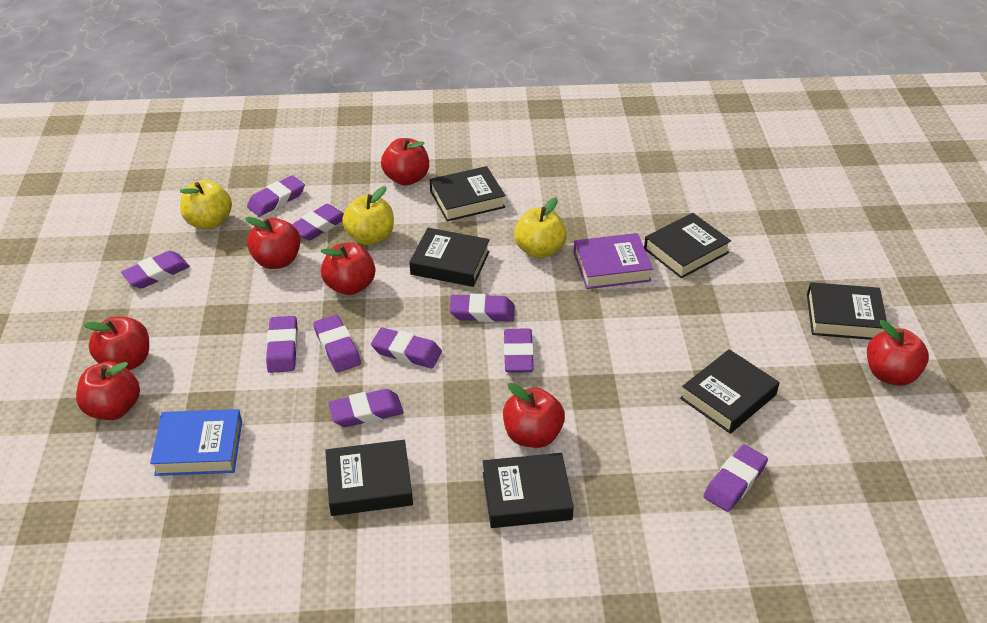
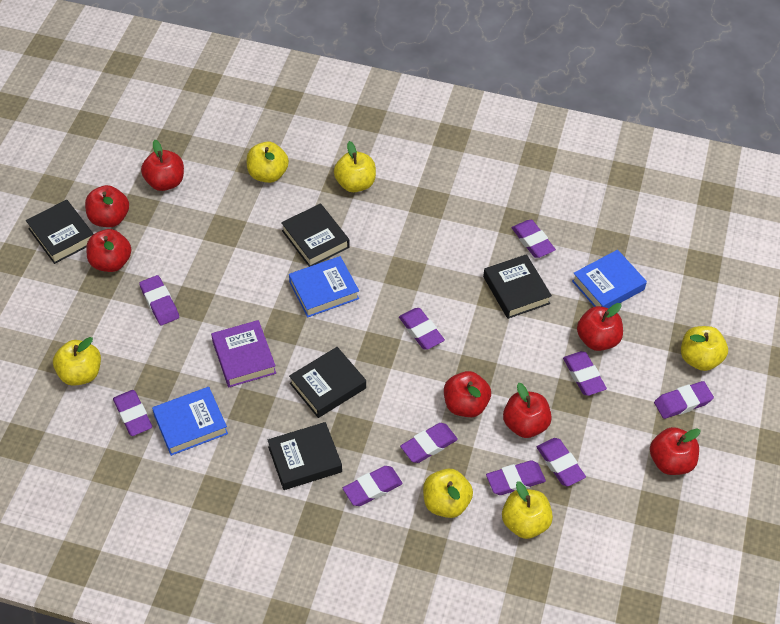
black book: [325,440,413,516] [410,228,490,287] [430,166,505,221] [483,453,574,528] [644,213,731,278] [680,349,779,434] [807,282,887,340] = 7 -> [26,200,93,264] [268,422,342,490] [281,203,349,267] [289,347,366,418] [483,254,552,319] = 5
blue book: [150,409,242,476] = 1 -> [152,387,228,456] [289,256,359,318] [572,250,647,308] = 3
yellow apple: [180,180,232,229] [342,186,394,245] [514,197,567,259] = 3 -> [53,337,101,386] [247,142,289,183] [334,141,376,192] [423,469,473,518] [502,481,553,539] [681,326,728,371] = 6

